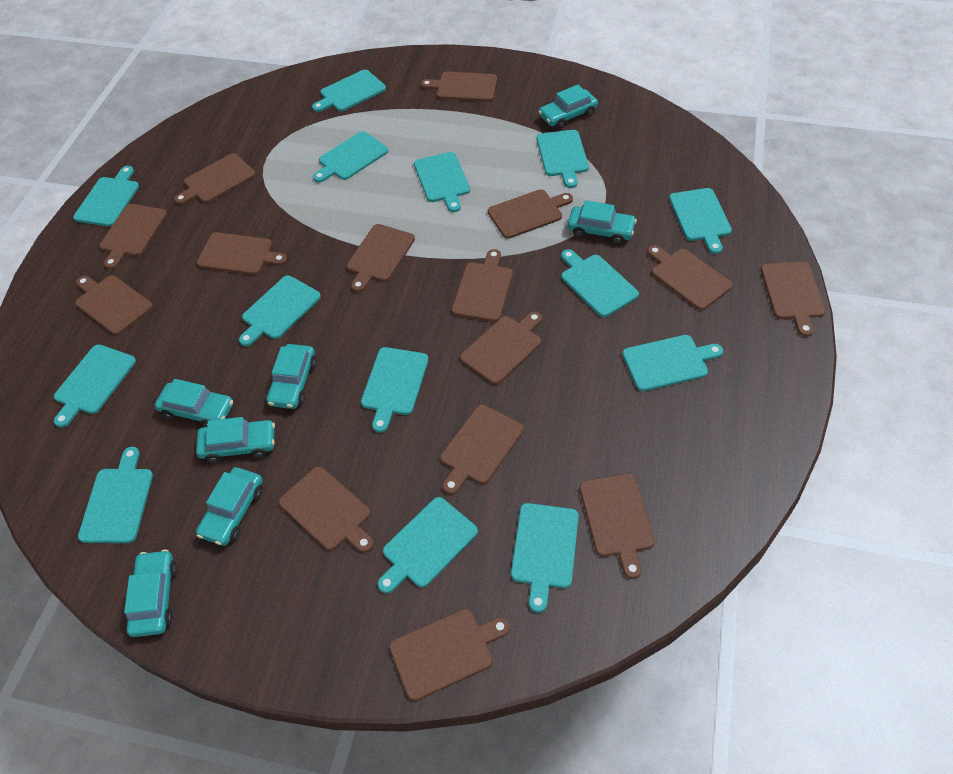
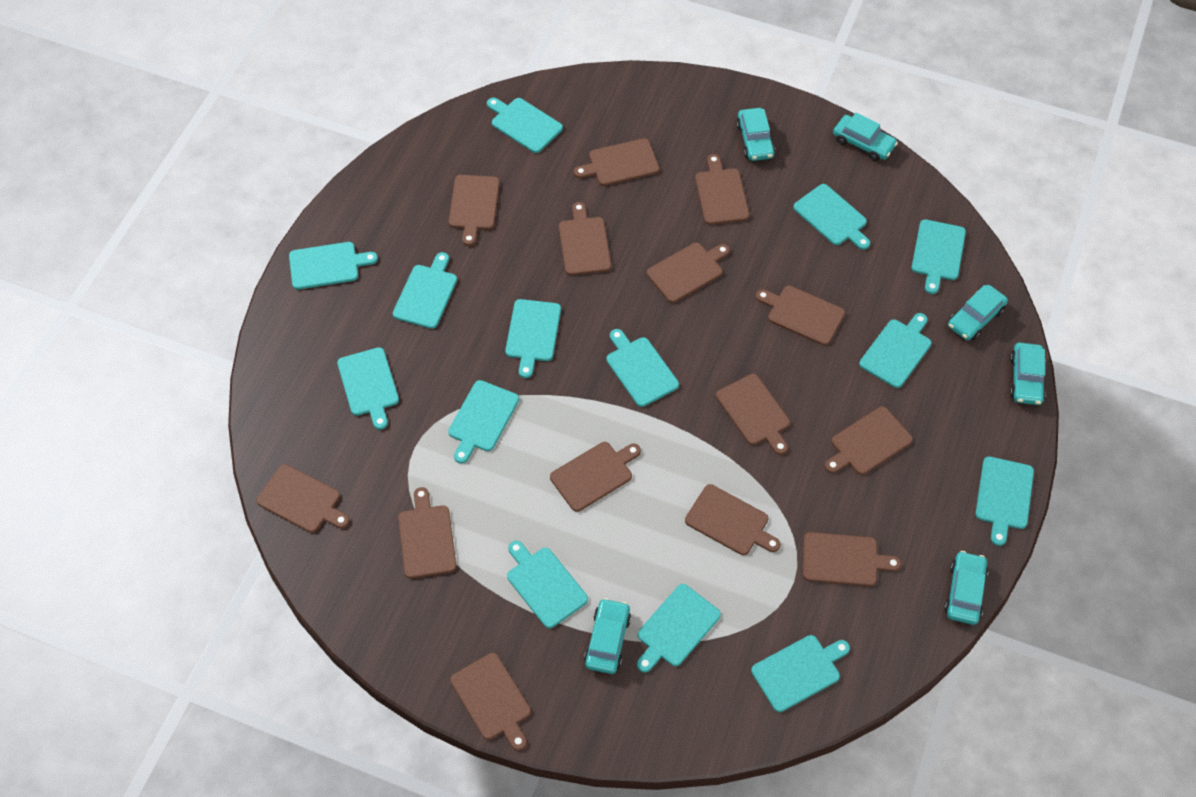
brown cutting board: [75,275,153,335] [99,204,167,269] [174,153,256,205] [197,232,287,275] [279,466,374,553] [347,224,415,292] [389,609,510,701] [421,72,497,102] [440,405,524,495] [452,249,513,322] [460,311,542,385] [488,189,573,239] [579,474,655,579] [647,245,733,310] [761,262,826,337] = 15 -> [256,464,349,533] [398,487,457,578] [449,175,500,246] [450,653,531,751] [550,442,641,512] [559,202,611,275] [574,138,660,186] [647,243,730,303] [685,484,781,555] [695,154,750,225] [716,374,790,455] [756,286,845,345] [803,532,901,586] [825,406,913,475] = 14
turquoise car: [124,550,177,637] [155,379,233,427] [196,417,275,463] [196,467,263,546] [267,344,317,409] [538,85,598,129] [567,200,637,244] = 7 -> [584,598,631,674] [736,108,775,161] [833,113,898,161] [944,551,988,625] [948,285,1008,341] [1010,343,1046,405] = 6

